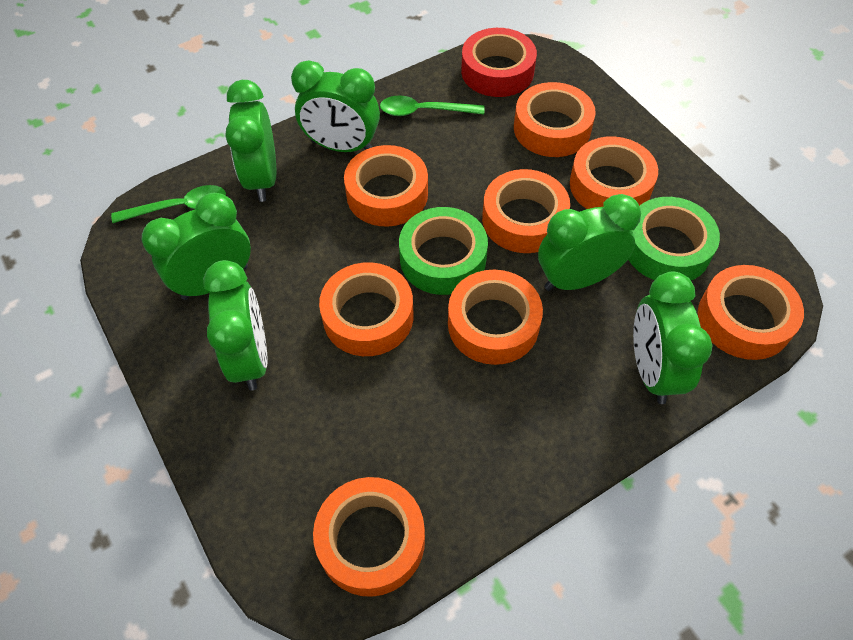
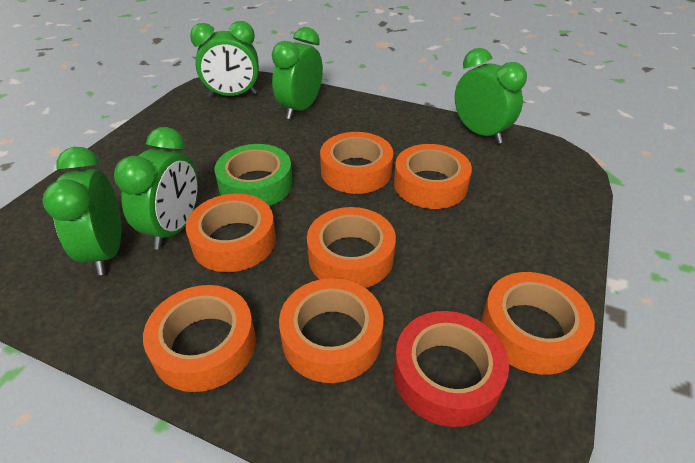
green clock: [142,193,251,300] [203,260,268,391] [226,80,276,202] [291,60,380,152] [538,194,641,291] [633,272,713,404] = 6 -> [42,147,121,275] [114,127,198,249] [190,21,259,98] [272,27,323,119] [455,48,527,144] = 5
green spoon: [111,185,226,223] [380,95,484,116] = 2 -> none = 0
green tape: [399,207,488,295] [628,197,720,280] = 2 -> [215,144,293,206] = 1
orange tape: [313,477,425,597] [319,262,413,356] [344,145,428,227] [448,270,543,365] [482,169,570,253] [514,82,596,157] [570,136,658,209] [698,265,804,360] = 8 -> [143,285,256,392] [186,194,276,272] [279,278,383,383] [307,207,396,288] [320,132,393,194] [394,144,472,209] [481,272,595,375] = 7

